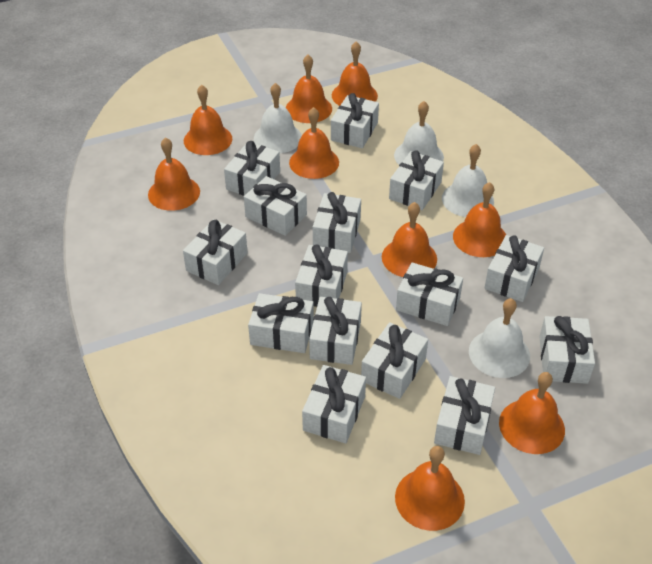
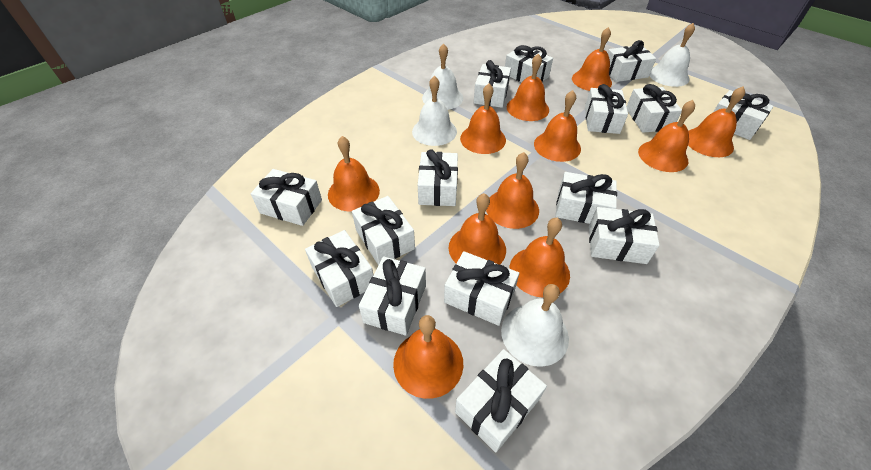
orange bell: [148,137,200,211] [184,85,232,155] [286,55,332,123] [289,107,339,179] [332,41,378,106] [382,202,437,277] [395,446,465,531] [453,182,506,257] [499,372,565,454] = 9 -> [328,136,380,211] [393,315,463,399] [449,193,506,265] [460,84,506,154] [486,152,539,229] [507,53,549,121] [509,218,570,297] [534,90,581,162] [572,27,612,91] [638,100,695,172] [688,86,745,157] = 11

